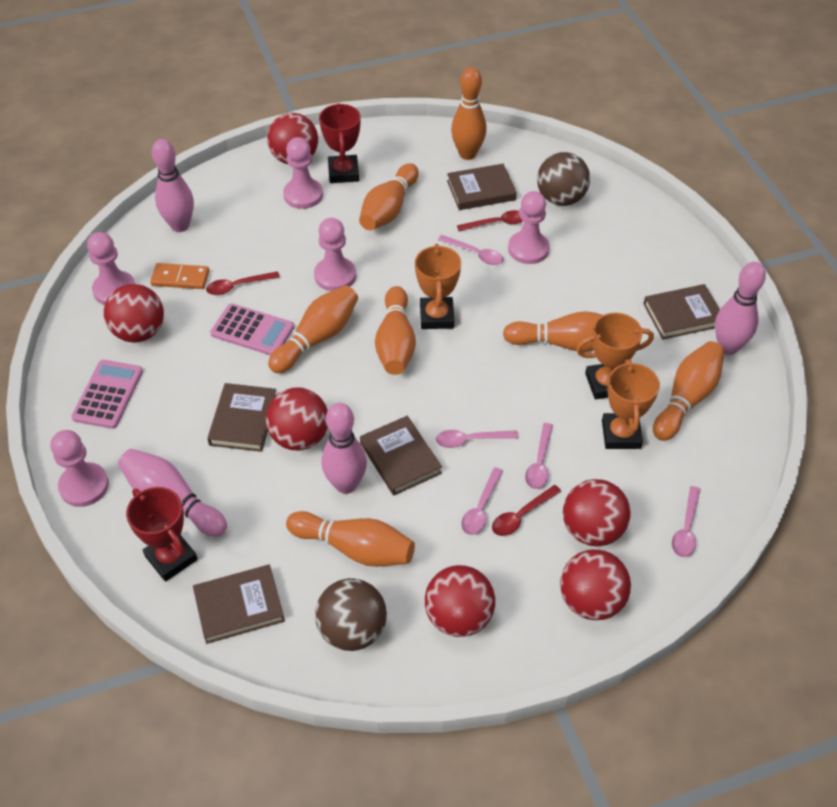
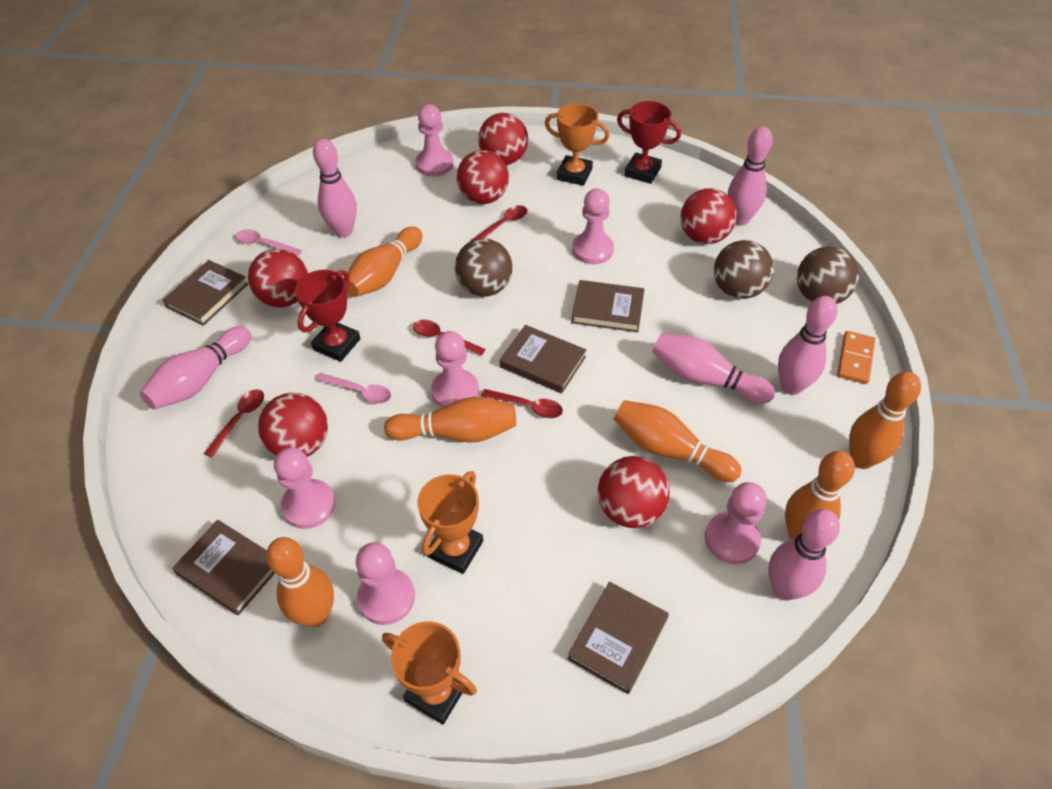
brown ball: [315,578,387,651] [537,152,590,206] = 2 -> [455,238,513,297] [714,240,774,299] [797,246,859,304] = 3
orange bowling pin: [268,285,358,373] [286,511,415,567] [359,163,419,230] [375,286,416,375] [451,67,487,160] [503,311,603,352] [653,341,724,441] = 7 -> [266,537,334,627] [347,226,422,297] [384,397,516,442] [614,400,741,482] [785,451,855,539] [849,371,921,469] = 6
pink bowling pin: [118,449,227,537] [152,139,194,232] [321,403,367,494] [715,262,766,355] = 4 -> [140,326,251,409] [313,139,357,238] [652,333,775,404] [728,126,773,226] [768,509,840,600] [778,296,838,395] = 6
pink calculator: [71,360,143,429] [210,303,294,356] = 2 -> none = 0
pink pawn: [51,430,109,507] [87,232,135,305] [283,137,323,209] [314,218,356,291] [508,191,550,264] = 5 -> [274,447,335,529] [356,542,415,625] [416,104,454,177] [431,331,479,408] [572,189,614,264] [705,482,767,564] = 6
pink spoon: [436,430,518,448] [438,235,503,265] [461,467,503,535] [525,423,553,489] [672,486,700,557] = 5 -> [235,229,302,256] [315,373,391,404] = 2
red spoon: [206,271,280,295] [457,210,523,231] [492,485,561,536] = 3 -> [204,389,264,458] [413,320,485,356] [471,205,527,241] [481,389,563,418] = 4

